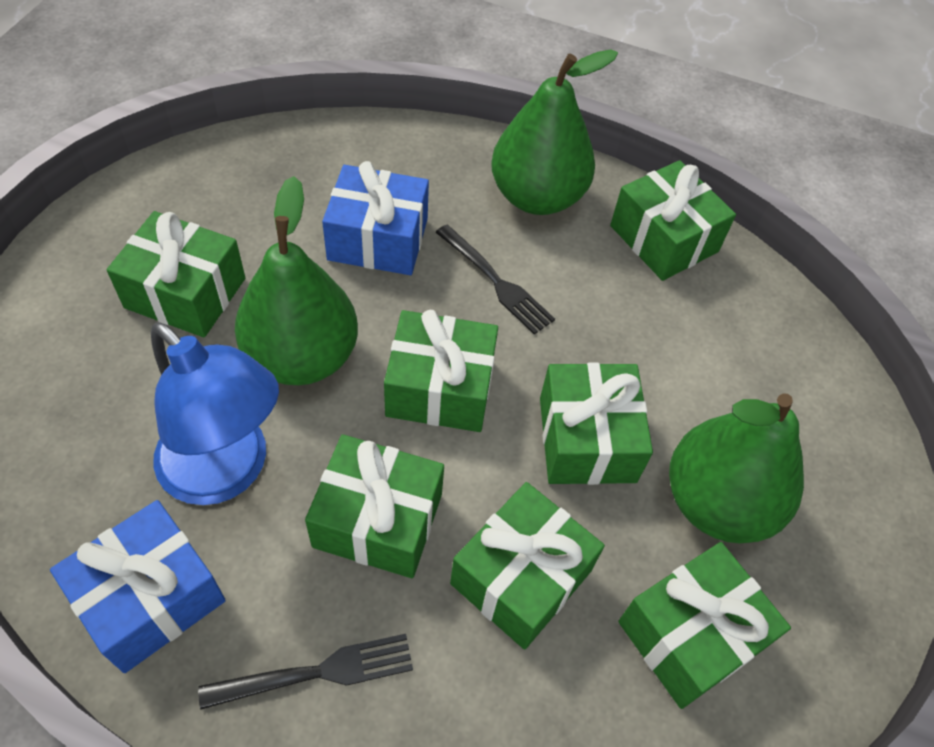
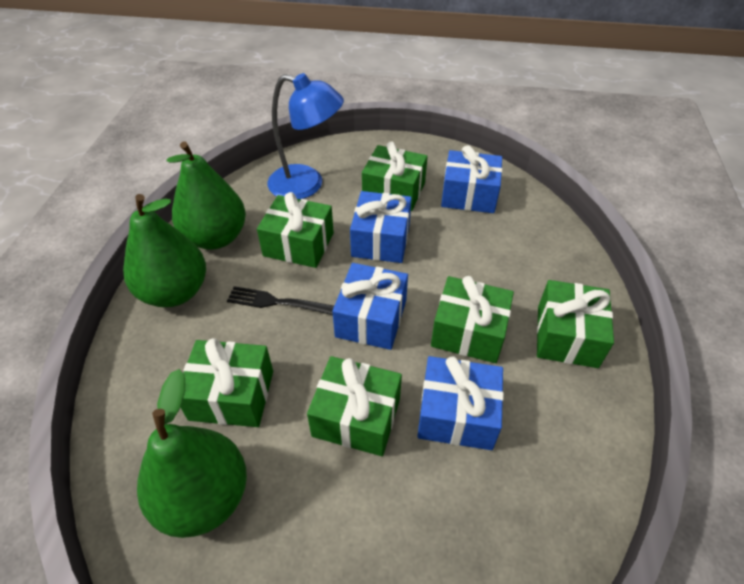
black fork: [198,634,413,710] [435,225,555,335] = 2 -> [227,286,334,315] = 1
blue gift: [50,500,226,673] [322,161,429,275] = 2 -> [332,263,408,350] [350,191,412,263] [417,356,504,450] [441,145,502,213] = 4
green gift: [107,211,245,338] [305,434,444,578] [384,310,498,432] [450,482,605,650] [540,363,653,485] [610,160,736,281] [618,542,791,709] = 7 -> [181,338,273,427] [257,192,334,268] [307,356,402,456] [362,141,428,211] [431,276,514,363] [537,280,614,368] = 6

